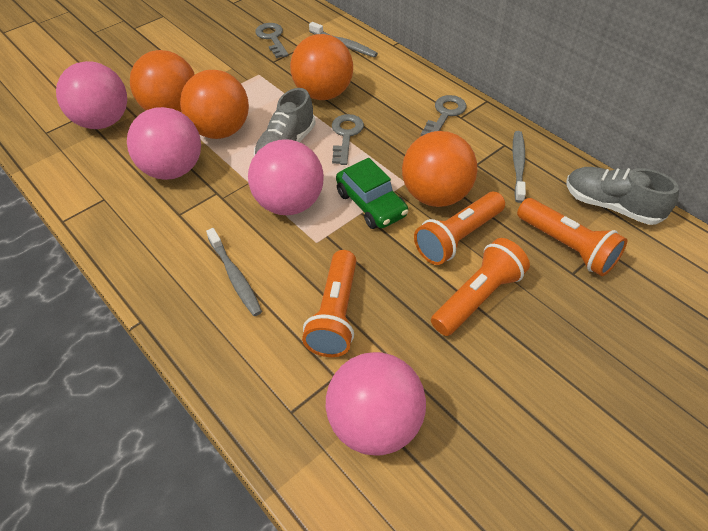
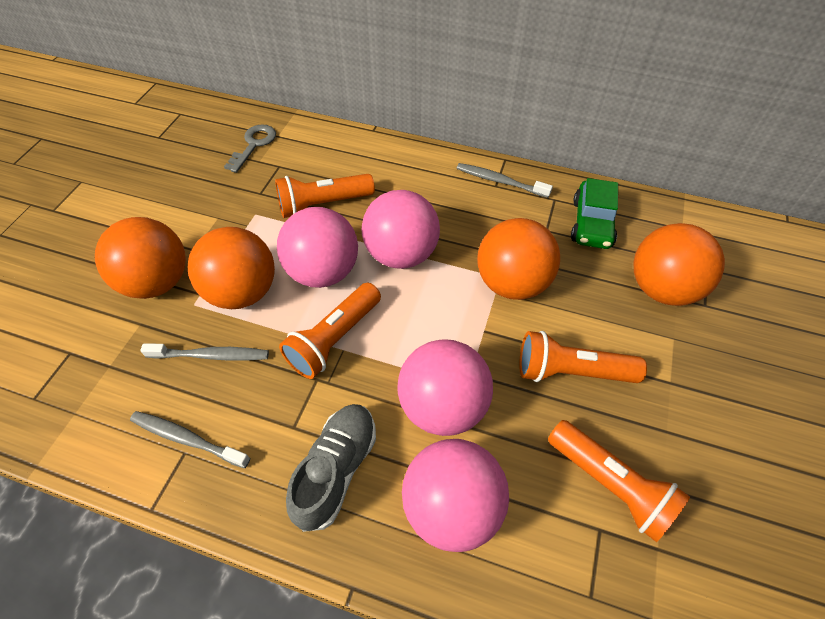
grey key: [255,23,289,58] [332,114,364,165] [421,95,466,136] = 3 -> [224,124,276,173] = 1
grey shoe: [254,88,316,156] [566,167,679,225] = 2 -> [286,404,376,532] = 1

